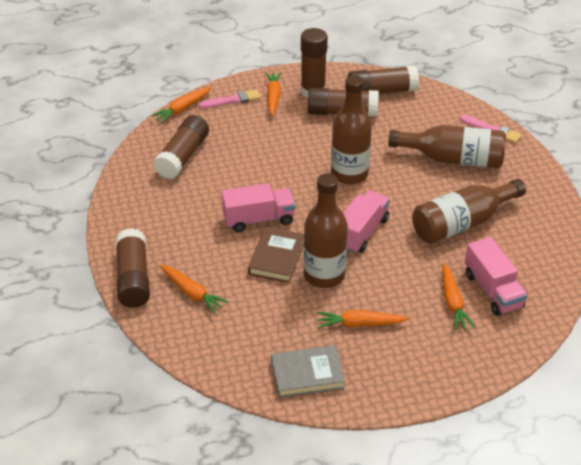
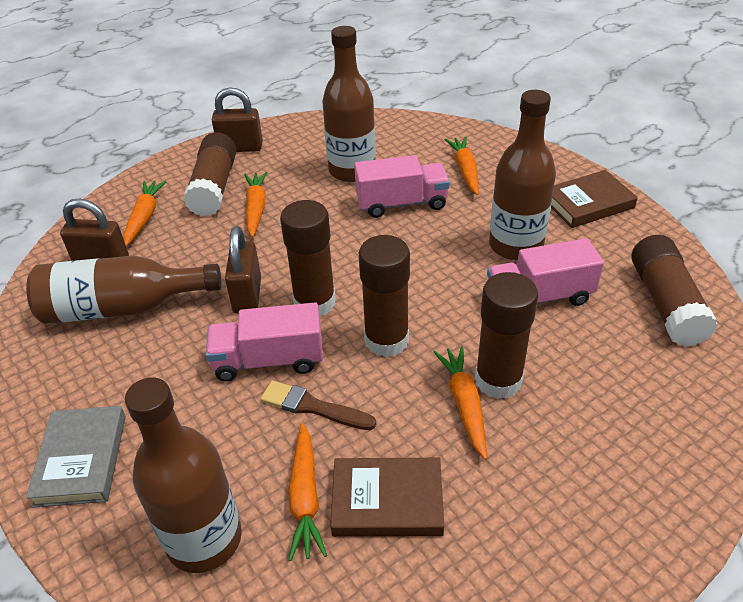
brown book: [248,227,304,283] = 1 -> [331,458,444,537] [551,170,638,228] = 2
brown brush: none = 0 -> [261,380,376,430] = 1
brown padlock: none = 0 -> [60,199,129,261] [212,87,263,152] [225,226,261,314] = 3
pink brush: [198,89,261,109] [460,115,522,143] = 2 -> none = 0

